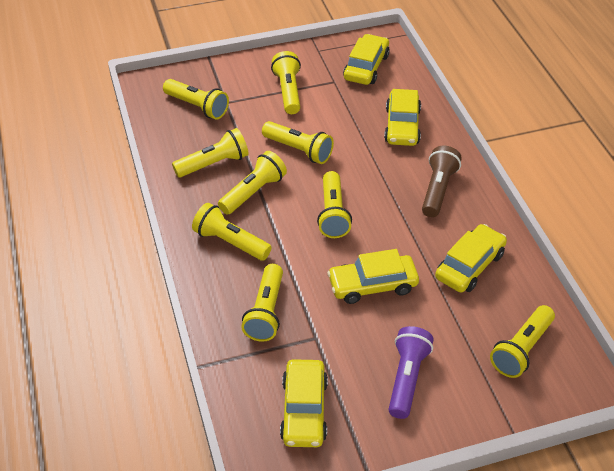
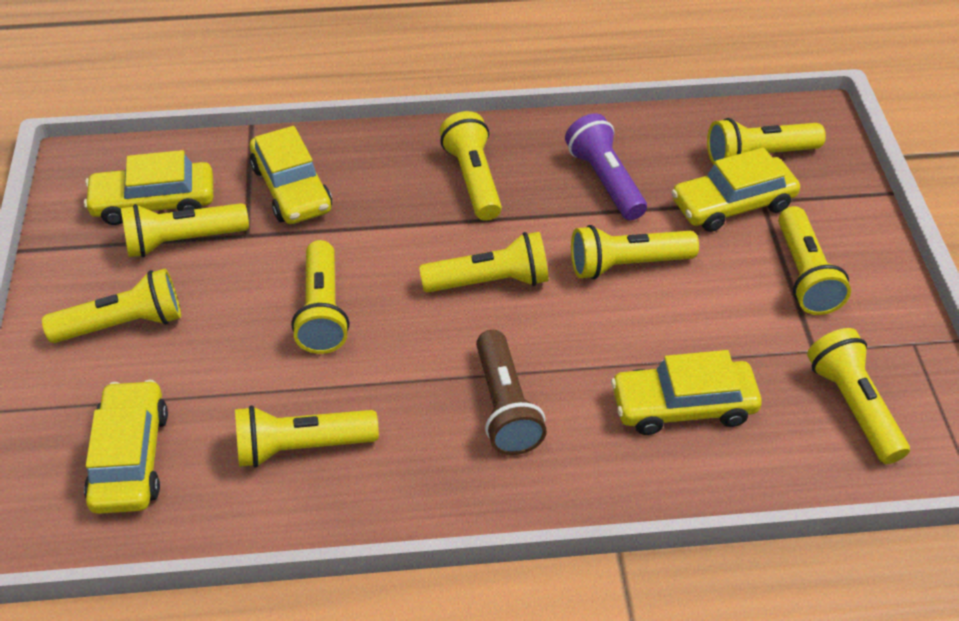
yellow flashlight: [163,79,229,120] [172,128,249,177] [192,203,272,261] [218,151,287,214] [241,264,283,342] [262,121,334,164] [271,51,301,114] [317,171,352,238] [490,305,555,378] = 9 -> [42,268,181,343] [121,203,249,257] [235,405,379,468] [292,240,349,354] [419,232,549,293] [440,111,502,221] [571,225,699,279] [707,118,826,165] [778,206,851,315] [807,328,910,464] = 10

